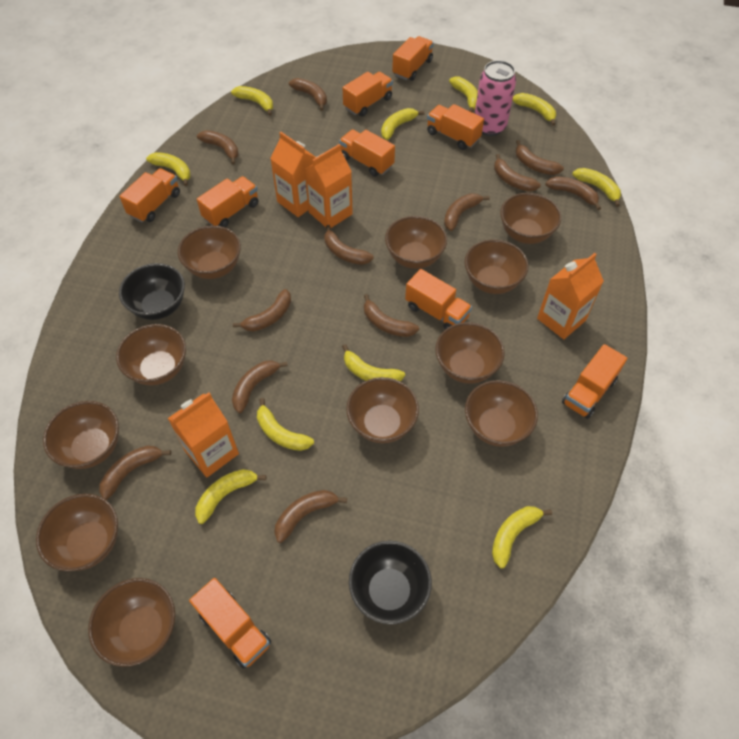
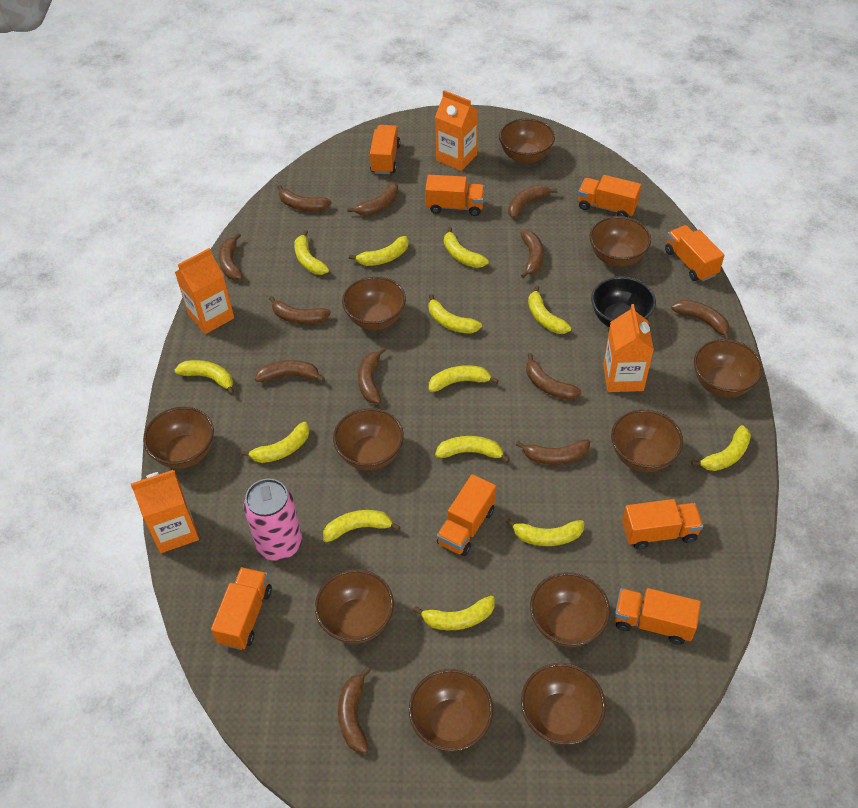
black bowl: [119,263,185,320] [349,541,432,625] = 2 -> [591,276,656,327] = 1
orange truck: [120,168,180,222] [189,578,271,669] [197,176,258,228] [339,129,395,177] [343,72,393,117] [392,36,434,81] [405,269,472,330] [427,104,484,150] [562,344,627,419] = 9 -> [211,567,272,650] [370,125,400,174] [425,175,485,216] [437,474,496,556] [578,175,642,217] [614,588,701,645] [622,499,703,549] [665,225,724,282] = 8
yellow banana: [146,152,191,186] [195,469,266,524] [231,86,273,116] [257,398,314,451] [342,344,405,382] [381,108,424,140] [449,77,478,112] [492,506,552,569] [512,93,556,126] [572,168,621,207] = 10 -> [175,360,234,395] [241,422,309,463] [294,230,329,275] [323,510,401,542] [349,236,409,266] [413,596,495,630] [428,294,482,334] [429,365,499,392] [435,436,510,463] [444,227,489,268] [506,519,584,546] [528,285,571,334] [691,425,751,471] = 13

